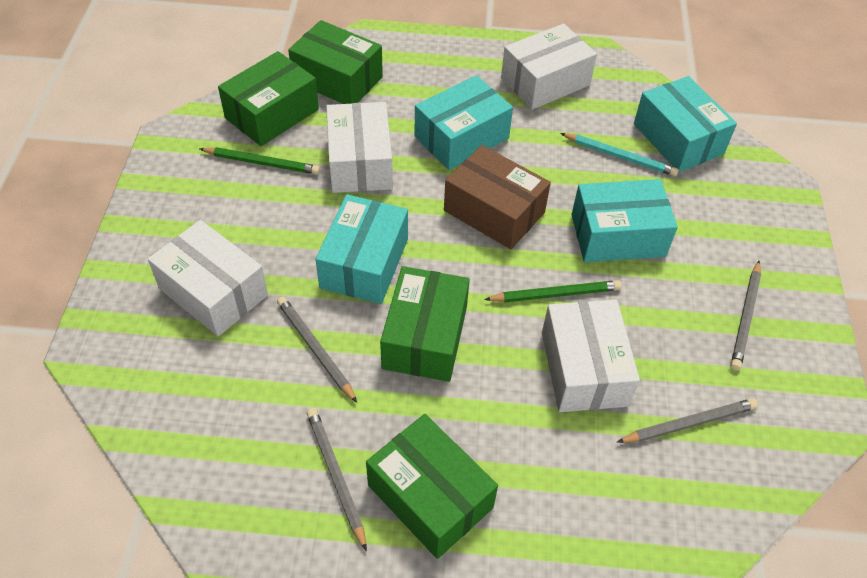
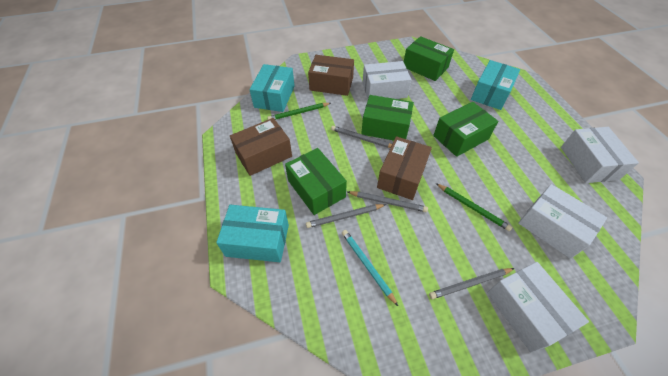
brown box: [444,145,551,249] = 1 -> [230,118,292,176] [308,55,354,96] [377,136,432,200] = 3
turquoise box: [316,194,408,304] [414,75,513,170] [571,179,678,262] [634,76,737,172] = 4 -> [216,205,289,262] [249,64,295,112] [471,60,520,110] = 3

